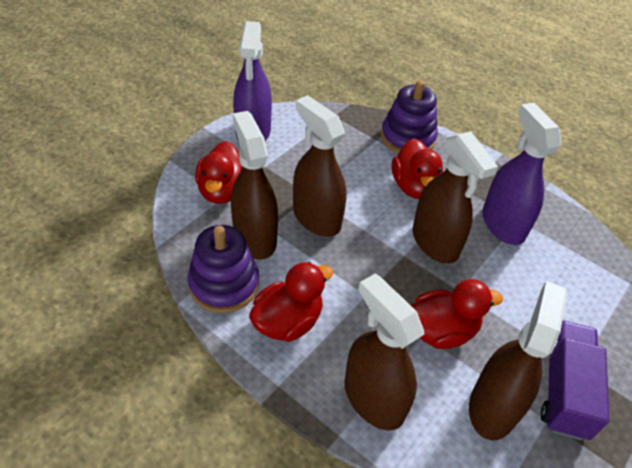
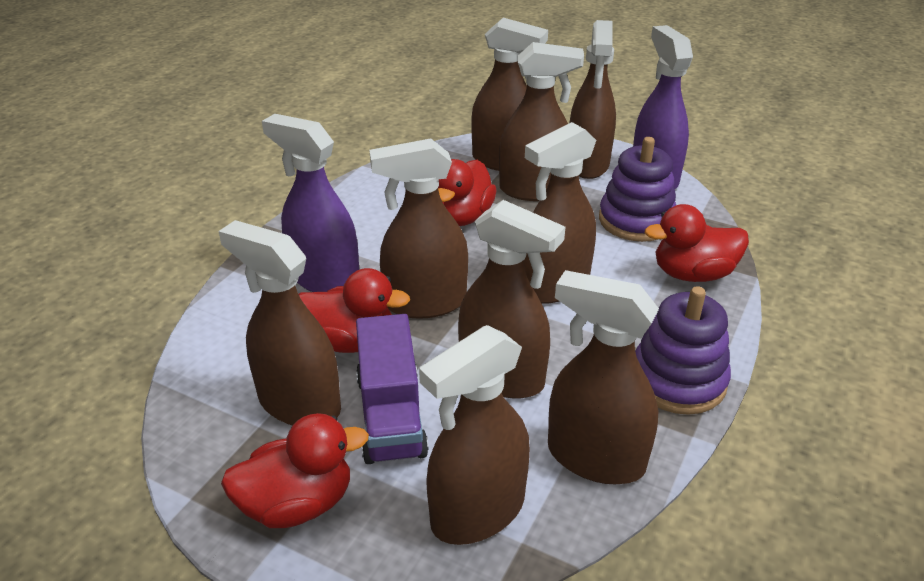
brown spray bottle: [231,111,278,260] [293,95,347,237] [344,274,424,431] [412,132,498,264] [469,281,567,440] = 5 -> [218,220,341,426] [369,138,468,319] [419,325,530,545] [458,200,565,399] [471,18,548,171] [499,42,584,201] [524,122,596,304] [548,270,659,484] [569,20,616,179] = 9

